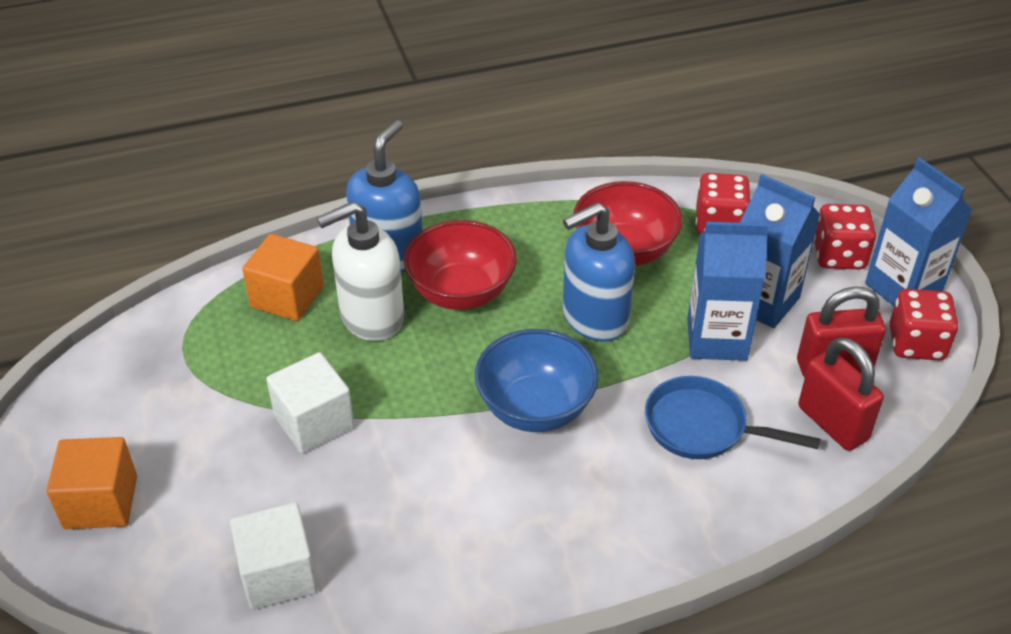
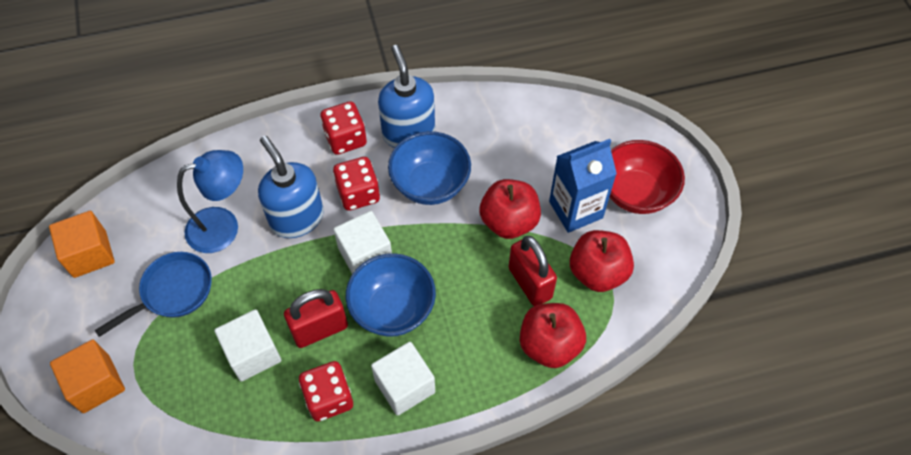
blue bowl: [475,329,599,432] = 1 -> [346,253,436,337] [388,131,471,205] = 2
blue carton: [687,222,769,361] [740,174,821,328] [865,157,972,306] = 3 -> [549,139,617,233] = 1
blue lamp: none = 0 -> [177,150,243,253] = 1
red apple: none = 0 -> [480,179,541,239] [520,303,586,368] [570,230,634,292] = 3
red bowl: [404,220,517,310] [574,181,683,266] = 2 -> [610,140,685,214] = 1
white cube: [230,502,318,610] [266,352,354,453] = 2 -> [214,309,281,382] [333,211,392,274] [371,342,435,416] = 3
white soap dispenser: [317,201,404,341] = 1 -> none = 0

